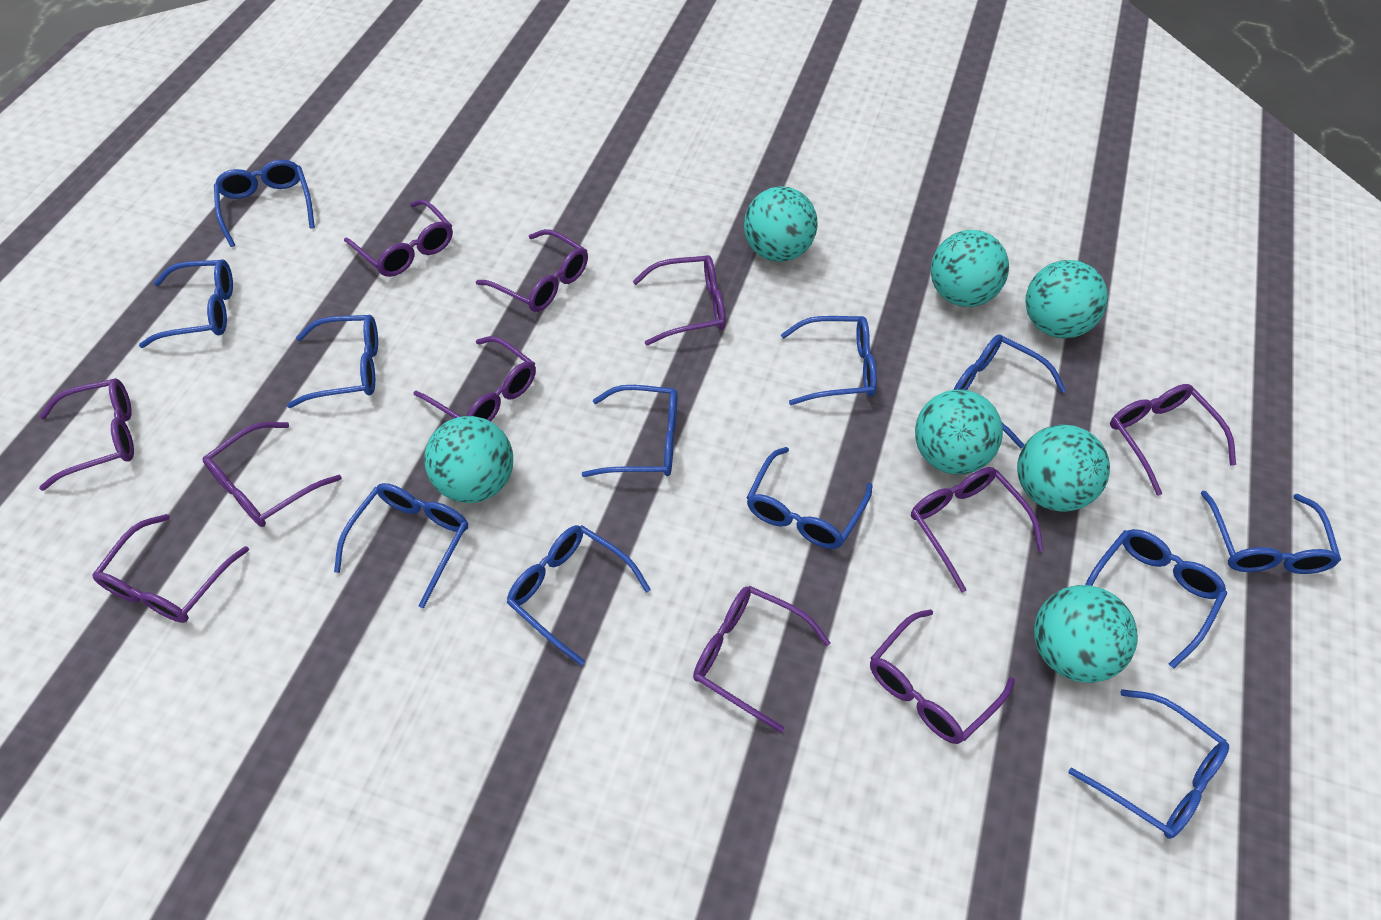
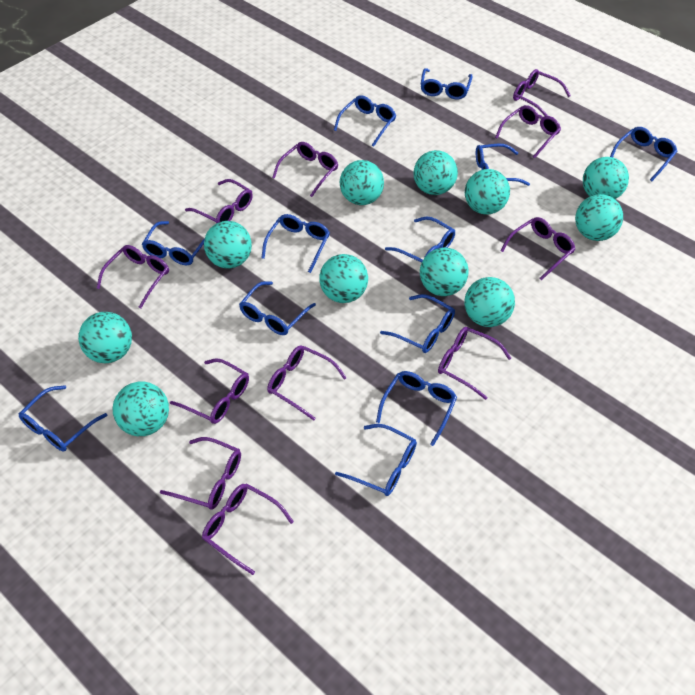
turquoise ball: [424,416,513,503] [744,186,818,262] [915,389,1003,475] [931,230,1009,307] [1017,425,1110,512] [1026,260,1108,338] [1034,585,1138,683] = 7 -> [78,312,132,363] [113,382,169,436] [204,221,252,269] [320,254,368,303] [340,160,384,205] [413,150,458,195] [420,247,469,296] [464,277,515,327] [465,169,510,215] [575,194,623,241] [583,157,629,199] = 11

